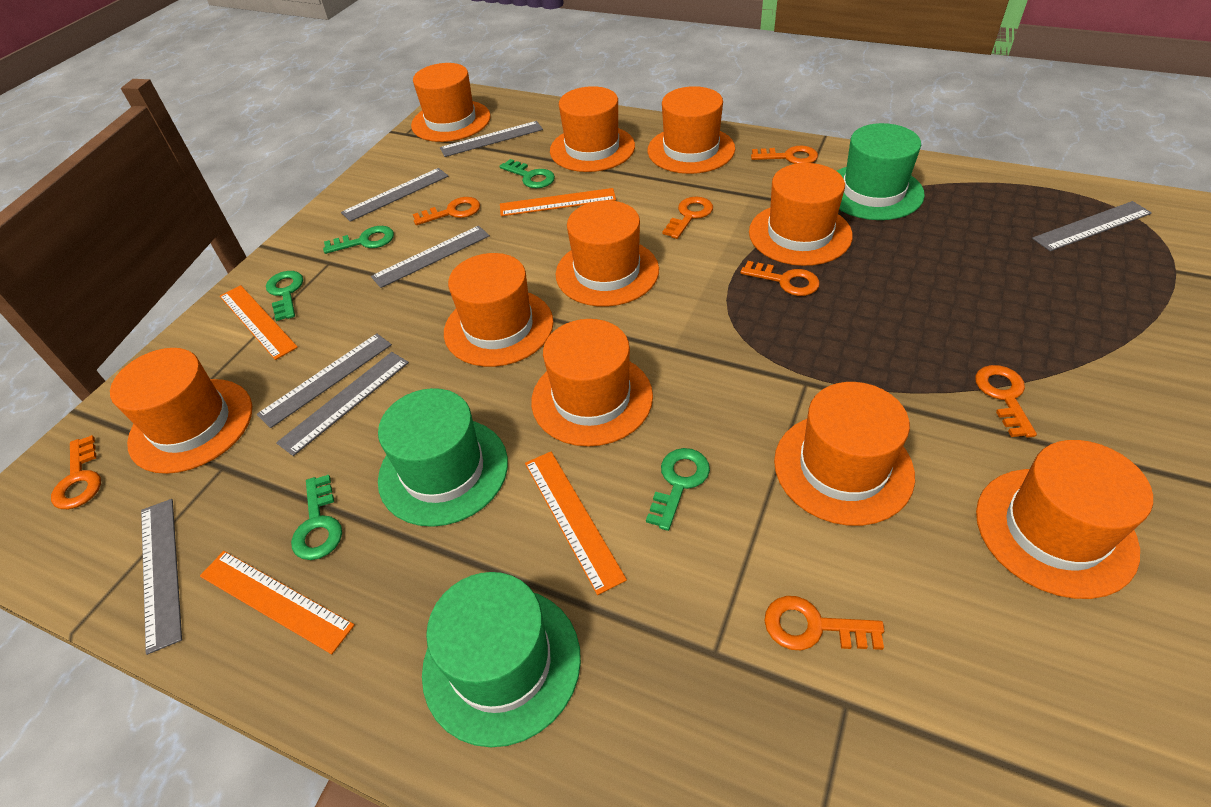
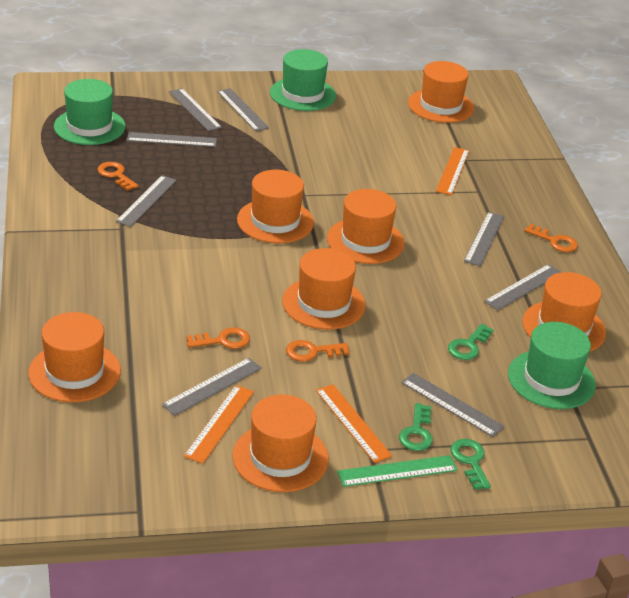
green key: [266,271,303,321] [291,475,342,560] [323,226,394,254] [499,159,555,189] [646,448,710,531] = 5 -> [399,403,433,451] [448,324,494,360] [451,439,491,490] = 3
green ruler: none = 0 -> [337,455,457,487] = 1
grey ruler: [141,499,182,655] [256,333,392,428] [276,352,409,456] [341,168,448,222] [371,226,490,288] [440,121,543,157] [1032,201,1152,251] = 7 -> [116,175,177,227] [127,132,217,147] [162,358,262,416] [169,88,222,131] [217,88,269,131] [401,373,504,437] [464,212,504,266] [484,264,561,310] = 8
orange hat: [110,348,252,474] [411,63,491,142] [444,253,554,367] [531,319,653,447] [550,86,635,172] [556,200,659,307] [648,86,735,174] [749,163,853,266] [774,382,915,526] [976,440,1153,599] = 10 -> [28,312,121,402] [233,395,329,492] [237,170,314,243] [282,248,366,330] [327,189,405,264] [408,61,474,123] [522,272,606,352] = 7
orange key: [51,435,101,509] [413,197,480,225] [662,196,713,239] [740,261,820,296] [751,146,818,164] [764,596,884,650] [975,365,1037,438] = 7 -> [97,162,139,191] [186,327,250,349] [286,340,350,362] [524,224,578,252] = 4
orange ruler: [200,551,355,654] [220,285,298,360] [500,188,616,216] [525,452,627,595] = 4 -> [184,385,254,464] [316,384,392,463] [436,147,469,195] = 3

